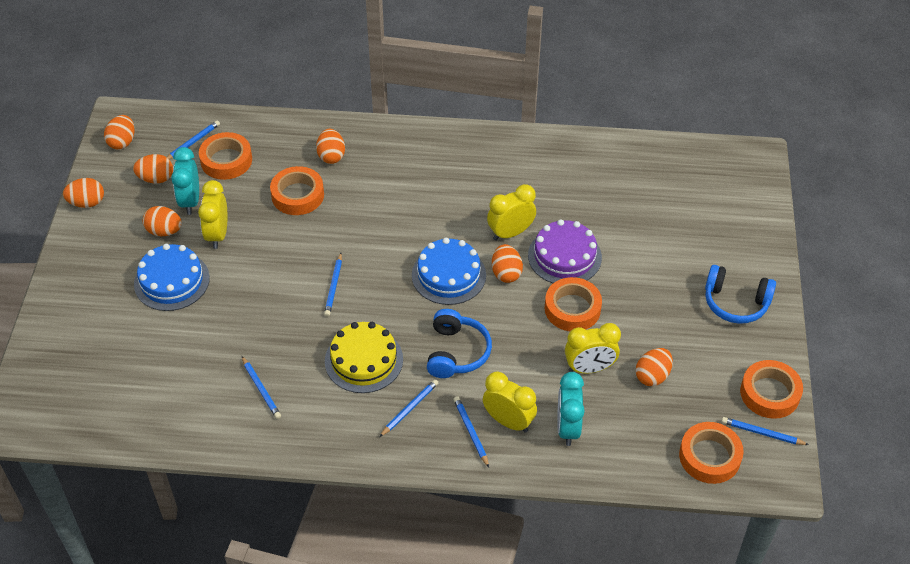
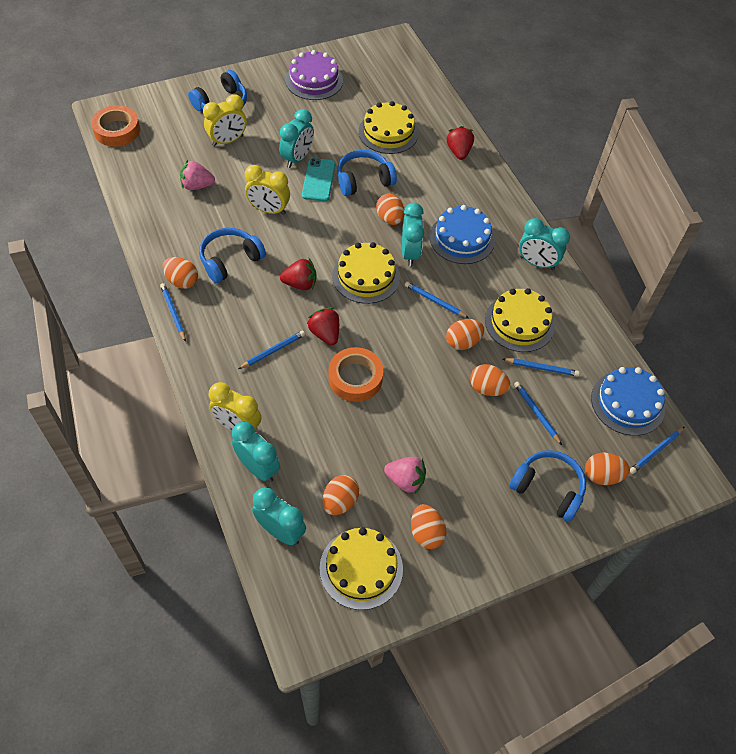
blue headphones: [427,309,492,378] [705,265,776,324] = 2 -> [188,70,247,111] [199,228,266,283] [337,150,397,196] [509,450,586,522] = 4
orange tape: [199,132,252,180] [270,166,324,215] [545,277,602,331] [679,422,744,484] [740,360,803,419] = 5 -> [91,105,140,147] [328,347,383,402] = 2
pink strawberry: none = 0 -> [180,160,215,190] [384,457,426,494] = 2
red strawberry: none = 0 -> [280,259,317,290] [307,307,339,345] [447,126,474,160] = 3
turquoise clock: [171,147,199,215] [557,372,585,446] = 2 -> [232,421,280,482] [252,487,306,545] [279,109,314,168] [402,203,424,267] [519,218,570,270] = 5
turquoise phone: none = 0 -> [302,158,335,201] = 1
yellow cake: [325,322,403,393] = 1 -> [319,527,403,610] [332,242,400,304] [359,101,419,154] [485,288,555,352] = 4
yellow clock: [198,180,227,249] [483,371,537,433] [487,184,536,241] [565,323,621,374] = 4 -> [203,94,247,147] [209,382,262,432] [245,165,290,215] = 3

